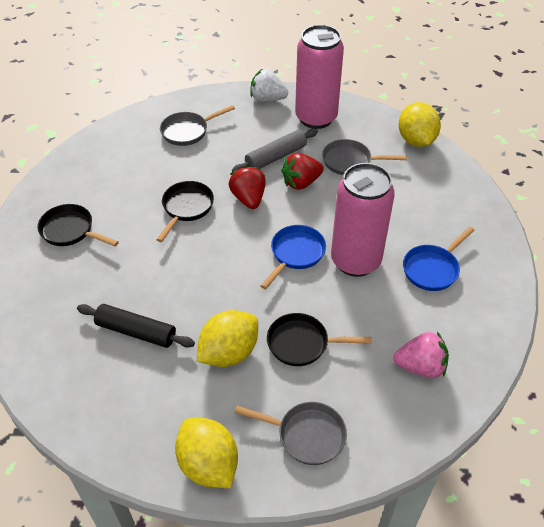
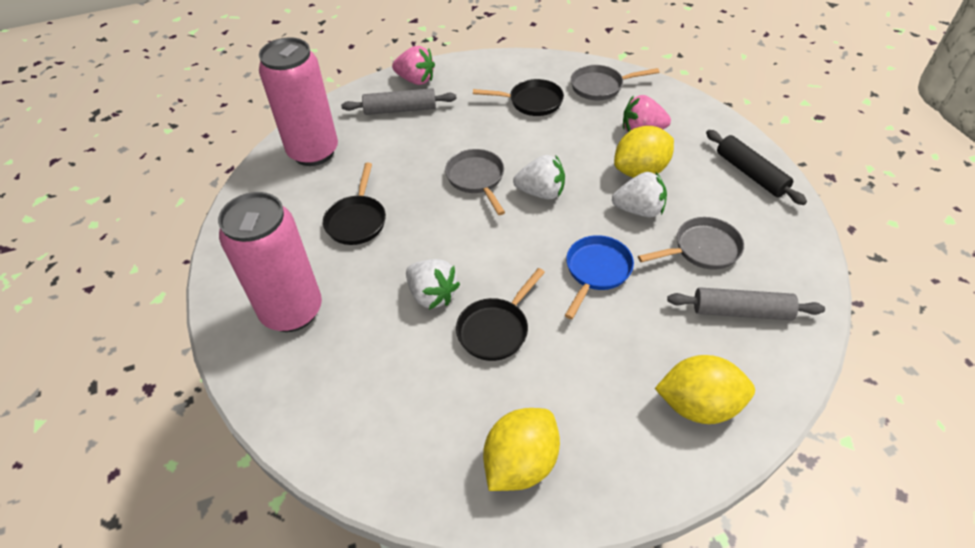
blue pan: [260,225,326,289] [403,226,474,291] = 2 -> [565,235,634,319] = 1
grey rolling pin: [232,128,318,172] = 1 -> [341,88,457,115] [667,287,825,320] = 2
pink strawberry: [393,332,449,378] = 1 -> [392,46,435,85] [623,95,671,132] = 2
red strawberry: [229,166,266,209] [281,153,324,190] = 2 -> none = 0
white strawberry: [250,69,288,102] = 1 -> [406,259,460,310] [513,155,565,199] [612,172,667,217] = 3

